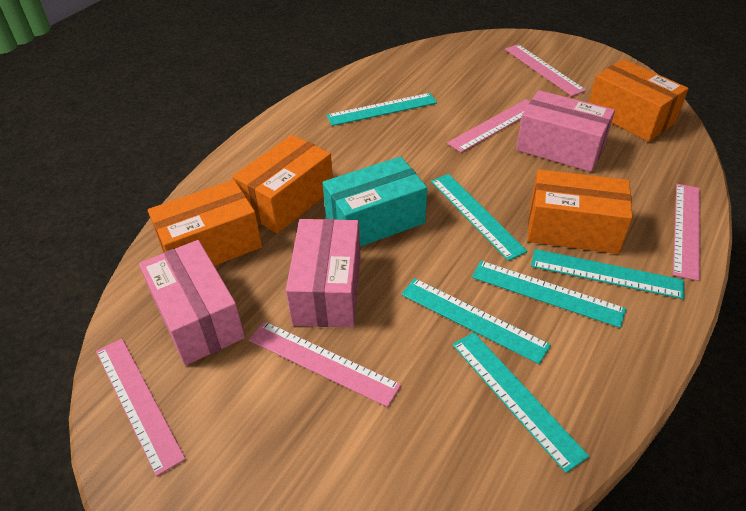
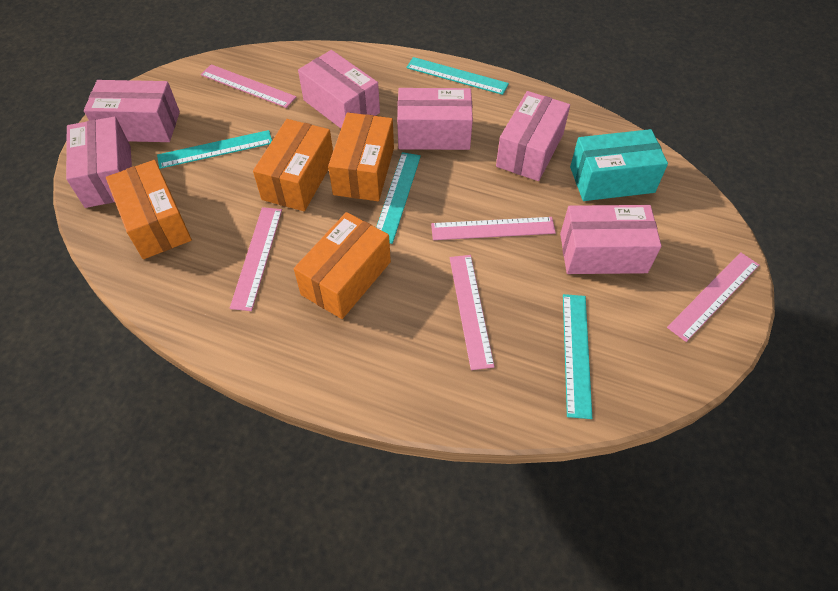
pink box: [139,240,245,365] [286,219,361,328] [516,90,615,172] = 3 -> [66,117,132,208] [84,80,180,142] [298,50,380,128] [397,88,473,150] [496,91,570,181] [560,205,661,274] = 6
turquoise ruler: [327,93,437,126] [401,278,551,364] [431,174,528,261] [452,332,589,473] [472,261,626,328] [531,249,684,299] = 6 -> [157,130,272,169] [376,152,421,244] [406,57,509,95] [563,294,592,419] = 4

